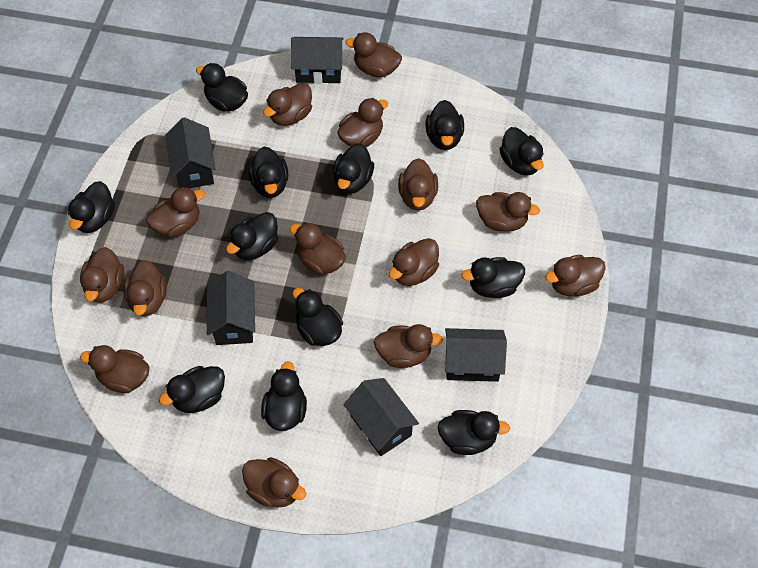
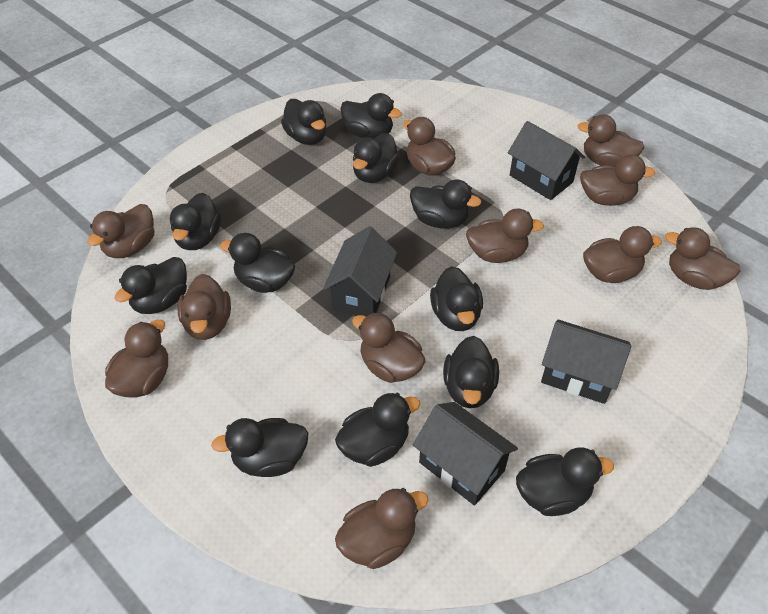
black house: [165,117,216,188] [207,271,255,345] [291,37,344,84] [343,378,419,456] [445,328,507,382] = 5 -> [323,226,397,317] [413,402,518,506] [508,121,585,200] [541,320,631,404] = 4
brown duck: [80,247,124,303] [80,345,150,393] [124,260,167,316] [146,187,205,237] [242,457,306,508] [263,83,312,126] [290,222,346,275] [337,98,388,147] [345,32,402,77] [374,324,443,368] [389,238,439,286] [398,158,438,210] [476,192,540,232] [545,255,606,296] = 14 -> [87,204,155,258] [105,319,168,398] [178,274,231,340] [335,488,428,569] [352,312,426,383] [403,117,456,176] [466,208,544,263] [577,114,645,167] [580,155,655,206] [583,226,662,283] [665,228,741,290] = 11

